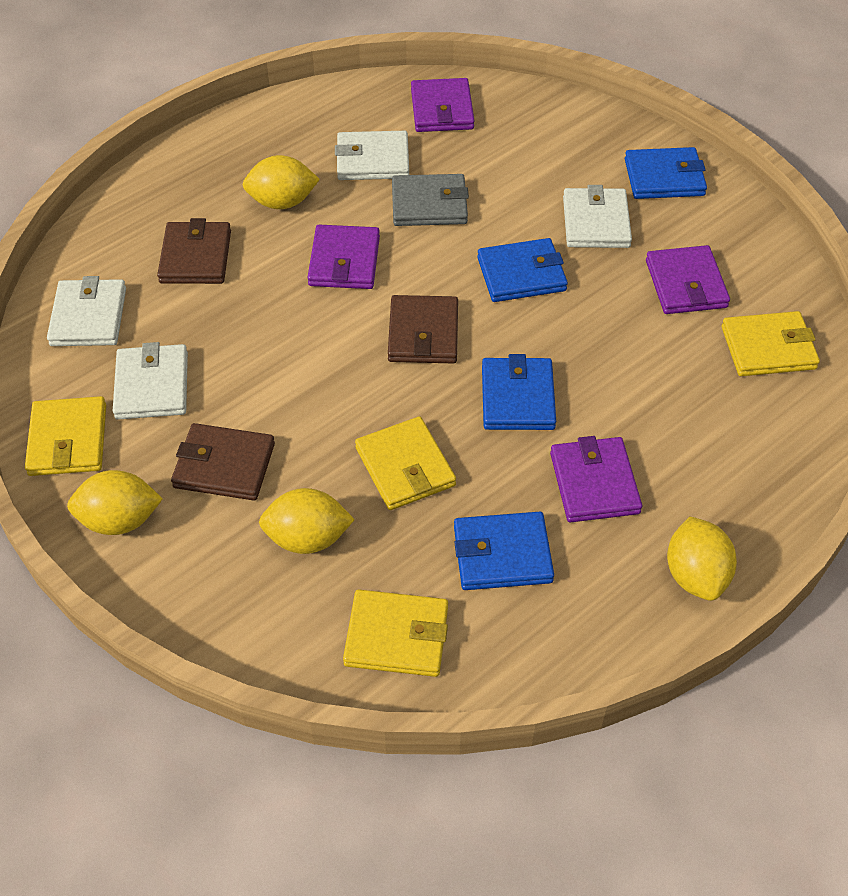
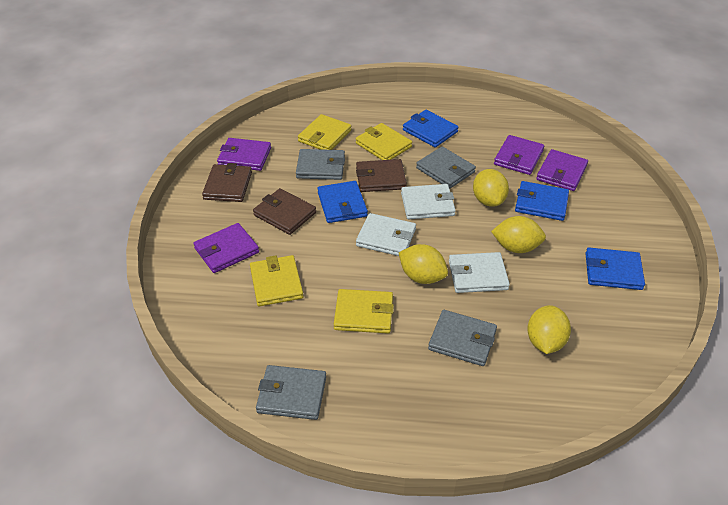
grey wallet: [392,174,469,226] = 1 -> [256,365,326,420] [296,149,345,180] [416,146,476,189] [428,310,497,366] = 4
white wallet: [47,276,126,346] [113,342,188,420] [335,131,409,180] [563,185,632,248] = 4 -> [356,213,416,256] [401,184,456,219] [449,252,510,293] = 3

